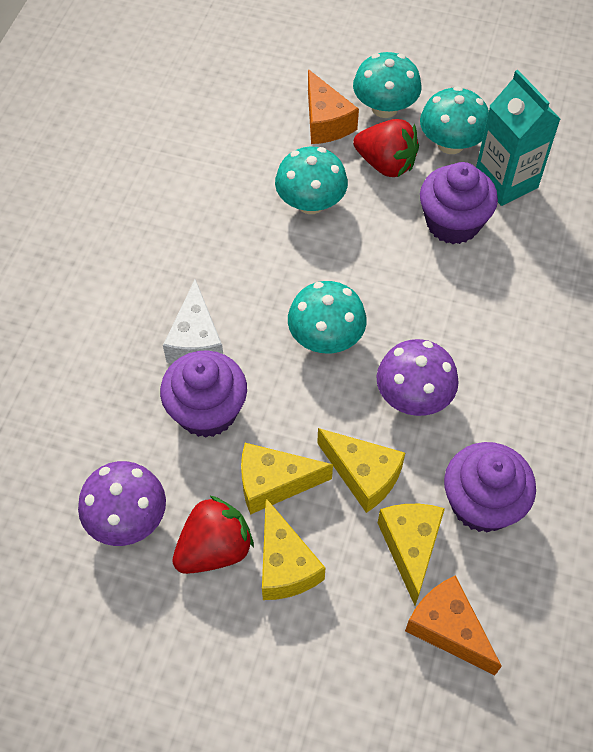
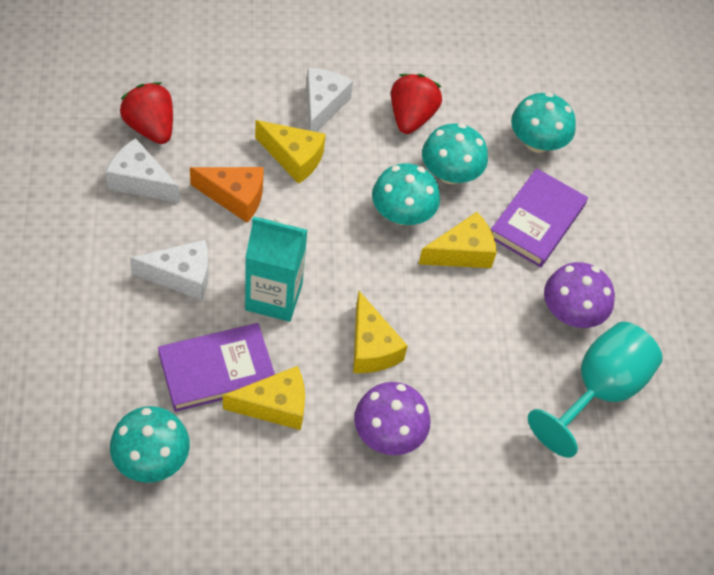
orange cheese: [308,69,359,144] [405,575,502,675] = 2 -> [190,167,264,223] = 1
purple book: none = 0 -> [158,323,275,412] [491,168,588,268] = 2
purple cupcake: [160,350,247,438] [420,162,498,244] [444,442,536,532] = 3 -> none = 0
turquoise goblet: none = 0 -> [528,322,663,458] = 1
white cheese: [163,279,223,364] = 1 -> [106,138,180,203] [130,240,209,300] [306,68,353,132] = 3

